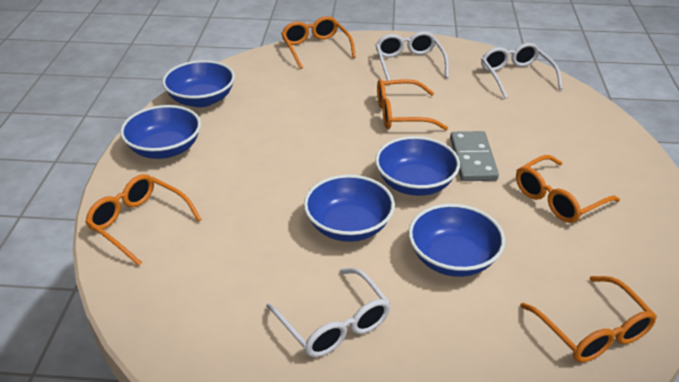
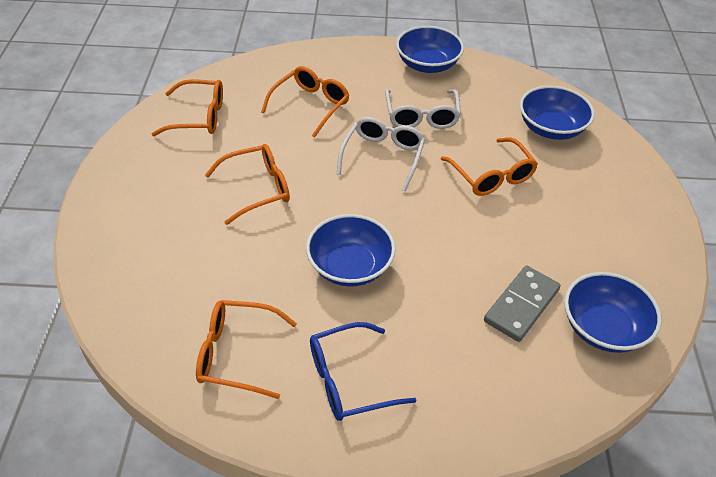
blue bowl: [120,105,201,159] [162,60,235,107] [304,175,395,242] [375,136,460,196] [408,204,505,277] = 5 -> [306,214,396,287] [396,26,464,73] [520,85,595,140] [564,272,662,353] = 4
blue glasses: none = 0 -> [310,322,416,421] = 1
white glasses: [266,268,391,357] [375,31,449,81] [481,43,562,99] = 3 -> [337,117,425,191] [385,89,461,129] = 2

